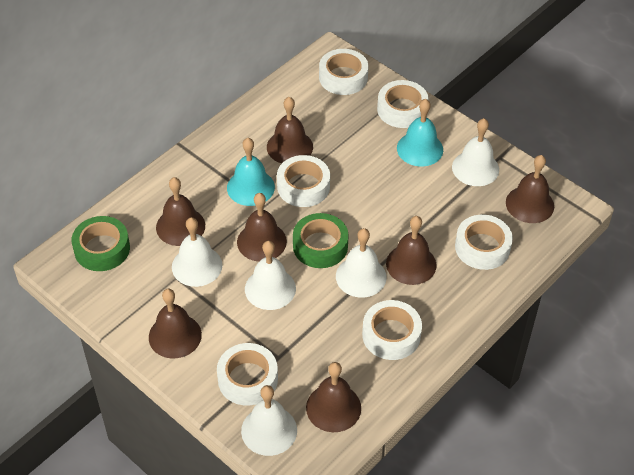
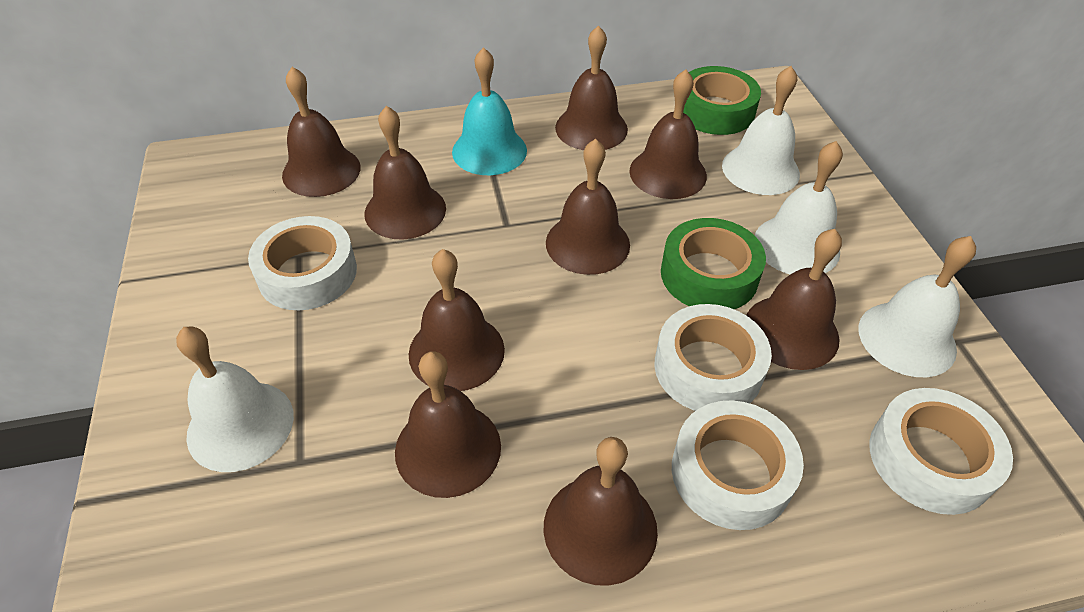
brown bell: [149,289,202,359] [156,177,205,246] [237,193,287,262] [267,97,313,163] [306,362,361,432] [386,216,436,285] [506,155,554,223] = 7 -> [282,67,360,197] [365,106,446,240] [395,351,501,498] [409,249,505,391] [544,437,658,586] [546,139,630,275] [555,25,628,150] [629,69,707,199] [746,229,842,370] = 9
turquoise bell: [227,138,275,206] [397,99,443,166] = 2 -> [452,47,527,175] = 1
white bell: [172,217,222,287] [241,385,297,456] [245,241,296,310] [336,228,387,298] [452,118,499,186] = 5 -> [176,326,294,472] [722,66,800,195] [755,141,843,274] [859,236,976,377] = 4
white tape: [217,343,278,406] [277,155,330,207] [319,49,368,95] [362,300,422,360] [377,80,429,128] [455,215,513,270] = 6 -> [248,216,357,310] [654,304,772,411] [672,400,804,530] [869,388,1013,515] = 4

